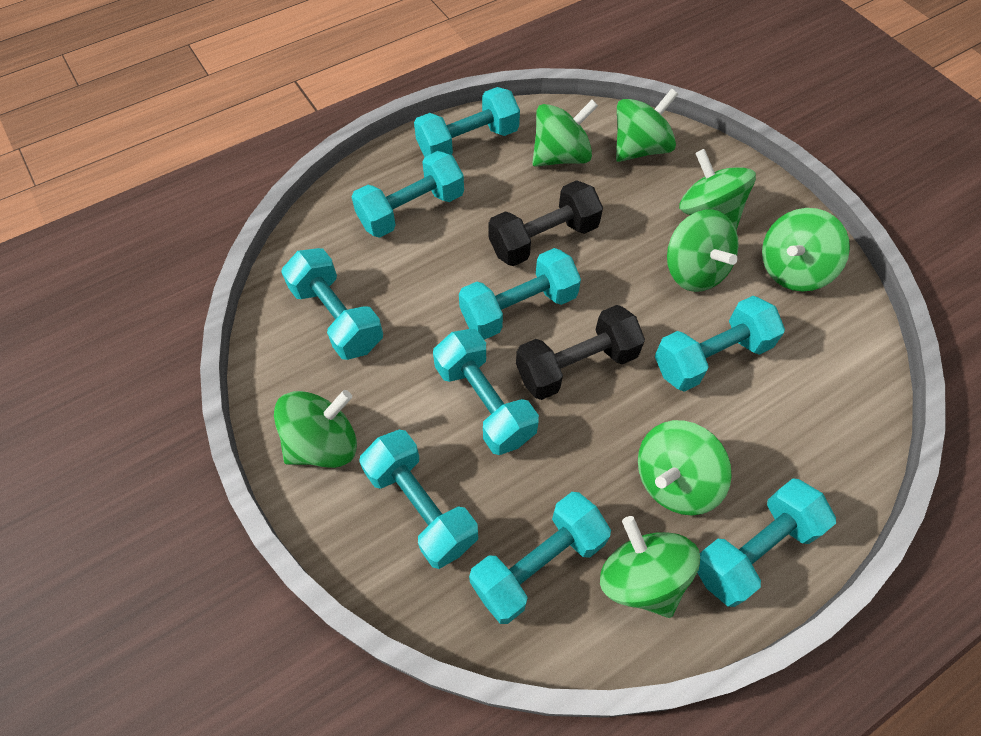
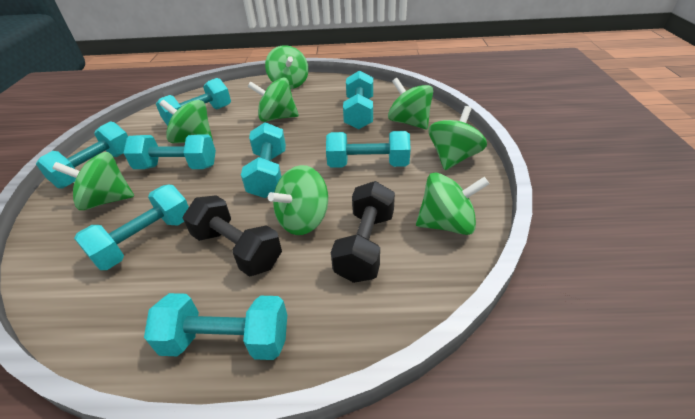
turquoise dumbbell: [281,248,383,360] [352,151,464,238] [359,430,478,569] [414,87,520,157] [433,329,539,455] [459,248,581,340] [469,492,611,624] [655,296,785,392] [697,478,836,607] = 9 -> [36,121,128,189] [74,185,189,270] [124,135,216,169] [144,293,287,360] [156,78,231,126] [241,122,286,198] [326,131,411,168] [343,70,373,130] = 8

